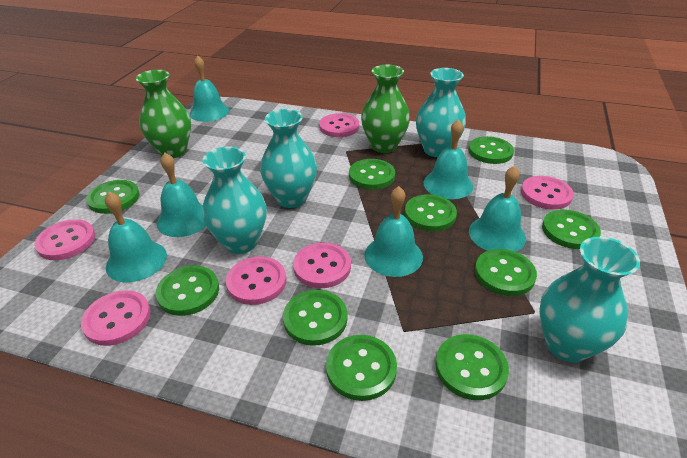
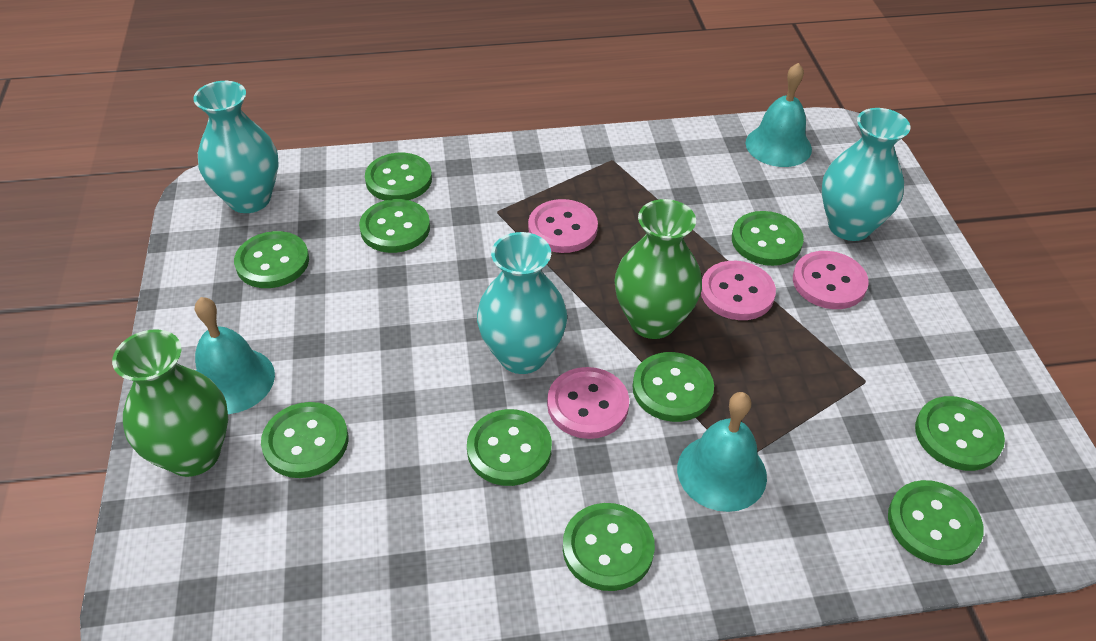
pink button: [34,219,95,260] [81,290,151,346] [226,256,286,305] [293,243,351,288] [319,113,359,137] [521,176,574,210] = 6 -> [528,199,598,253] [547,367,629,439] [701,261,776,320] [793,251,869,309] = 4
turquoise bell: [105,192,167,282] [157,153,206,237] [189,55,229,122] [364,186,423,277] [424,119,473,199] [469,166,526,252] = 6 -> [195,297,275,414] [677,392,767,512] [746,63,812,167] = 3
turquoise vase: [203,147,267,254] [260,109,317,208] [416,68,466,157] [539,237,640,362] = 4 -> [193,81,279,213] [477,232,567,374] [822,108,910,241] = 3

